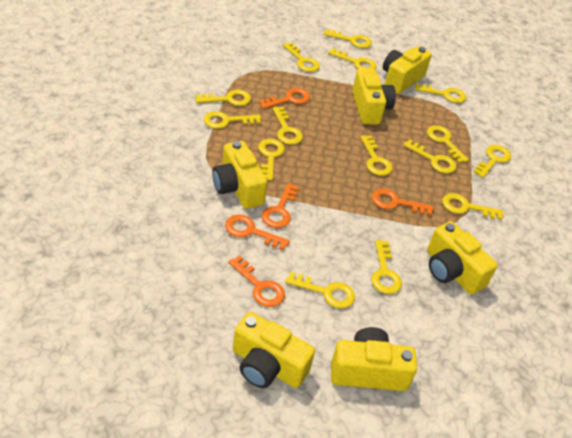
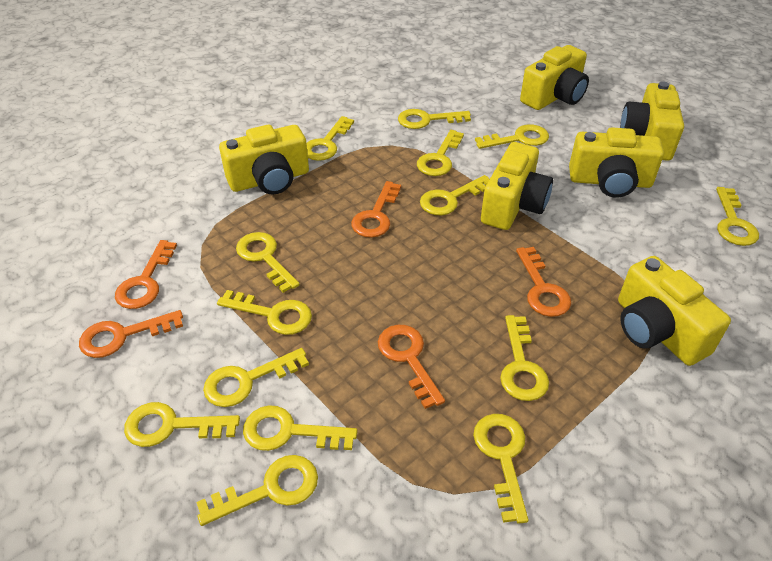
yellow key: [195,90,251,106] [204,111,261,129] [258,139,285,181] [272,107,303,145] [283,42,320,72] [285,272,355,308] [324,29,372,48] [328,48,377,69] [360,135,393,176] [371,240,402,294] [403,140,457,173] [415,83,466,103] [427,125,469,163] [442,193,504,220] [474,145,511,178] = 15 -> [124,402,240,447] [196,455,318,526] [203,348,309,407] [217,290,312,335] [236,232,300,293] [243,405,357,451] [306,116,354,161] [398,109,471,129] [417,130,464,176] [420,175,490,215] [473,414,529,524] [475,124,549,149] [500,315,549,401] [716,187,759,246] = 14

